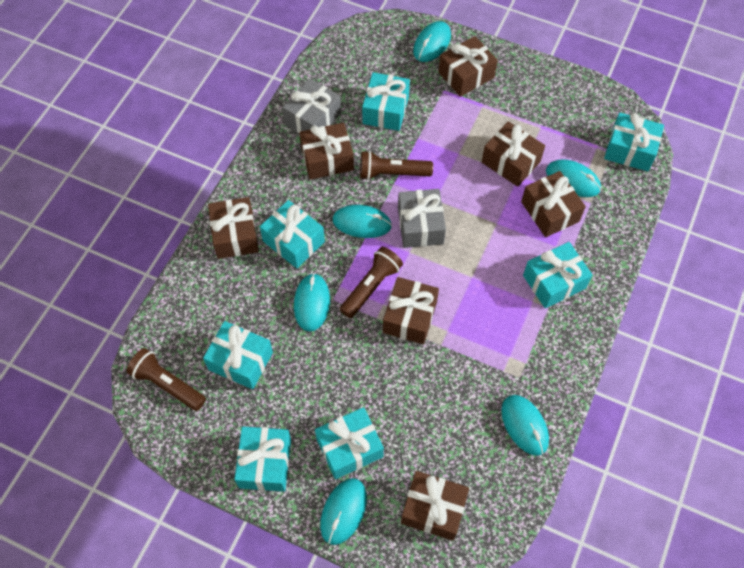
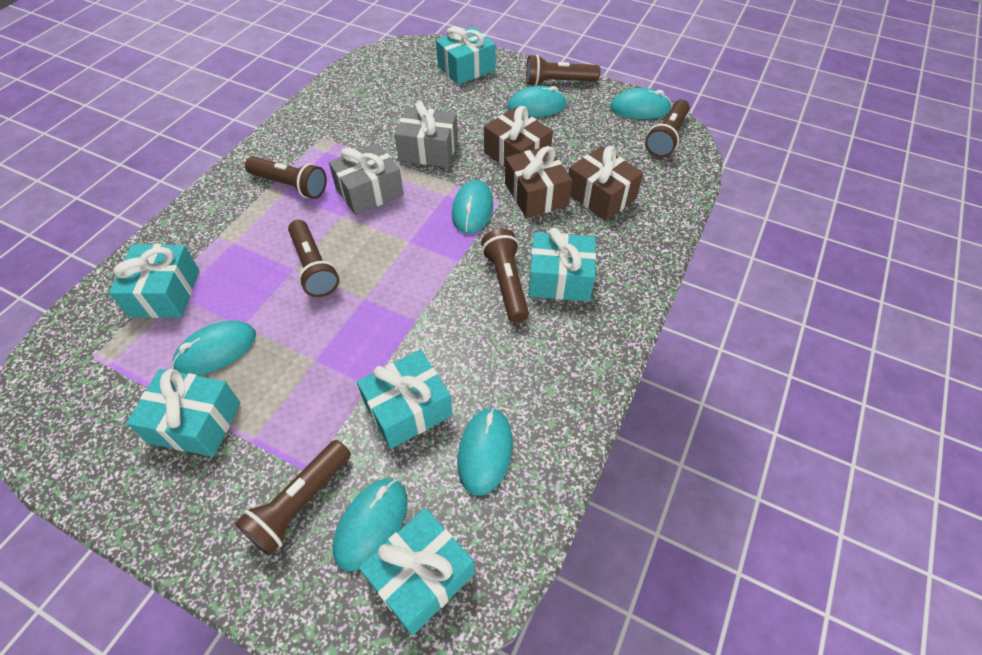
brown flashlight: [127,348,206,411] [340,247,403,318] [360,151,433,180] = 3 -> [235,440,351,556] [245,156,327,199] [288,220,339,297] [481,229,529,323] [526,54,600,86] [645,100,690,157] = 6
brown gift: [208,197,259,259] [299,123,354,180] [383,277,439,344] [401,471,469,541] [438,36,498,97] [482,122,545,187] [521,171,586,237] = 7 -> [484,106,553,167] [505,146,572,218] [569,146,643,221] = 3
turquoise gift: [203,321,273,389] [234,427,291,492] [260,200,325,268] [315,407,384,479] [362,72,410,131] [523,242,592,308] [604,113,664,171] = 7 -> [109,244,200,318] [126,369,241,457] [357,350,453,449] [359,508,475,635] [436,26,496,85] [529,228,596,302] = 6

